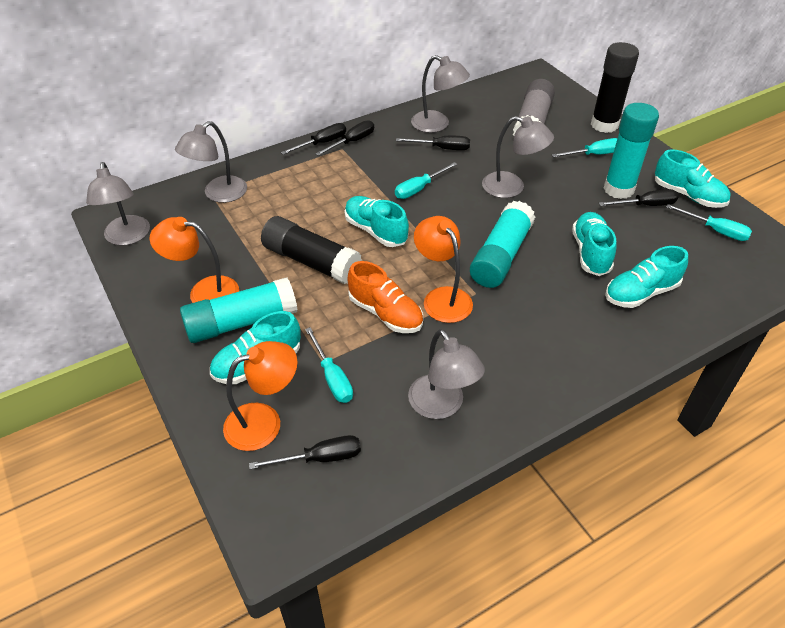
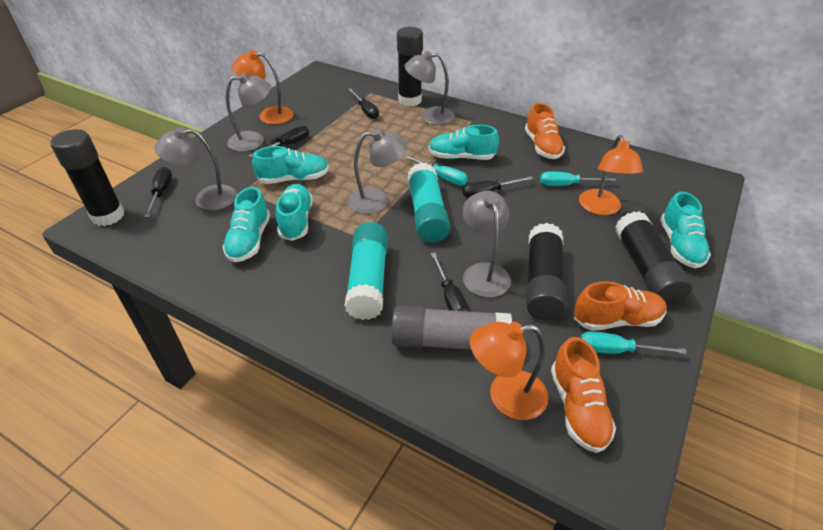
black glue stick: [261,216,362,284] [591,42,639,133] = 2 -> [51,129,124,226] [397,27,423,106] [526,223,567,320] [615,211,693,306] = 4
orange shoe: [348,261,423,333] = 1 -> [525,103,565,159] [551,337,616,453] [574,281,666,331] = 3
turquoise glue stick: [180,277,298,343] [470,201,535,288] [603,103,659,199] = 3 -> [345,222,388,320] [407,163,450,243] = 2
turquoise screwdriver: [305,327,353,403] [395,162,458,199] [552,138,617,158] [666,204,752,241] = 4 -> [404,155,468,185] [540,171,616,186] [580,331,687,354] = 3

